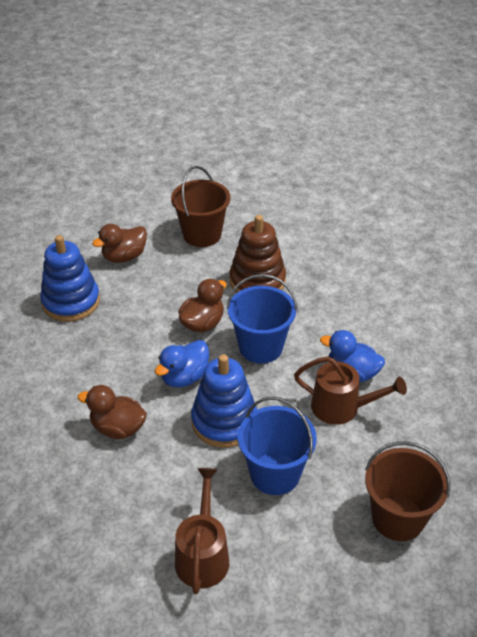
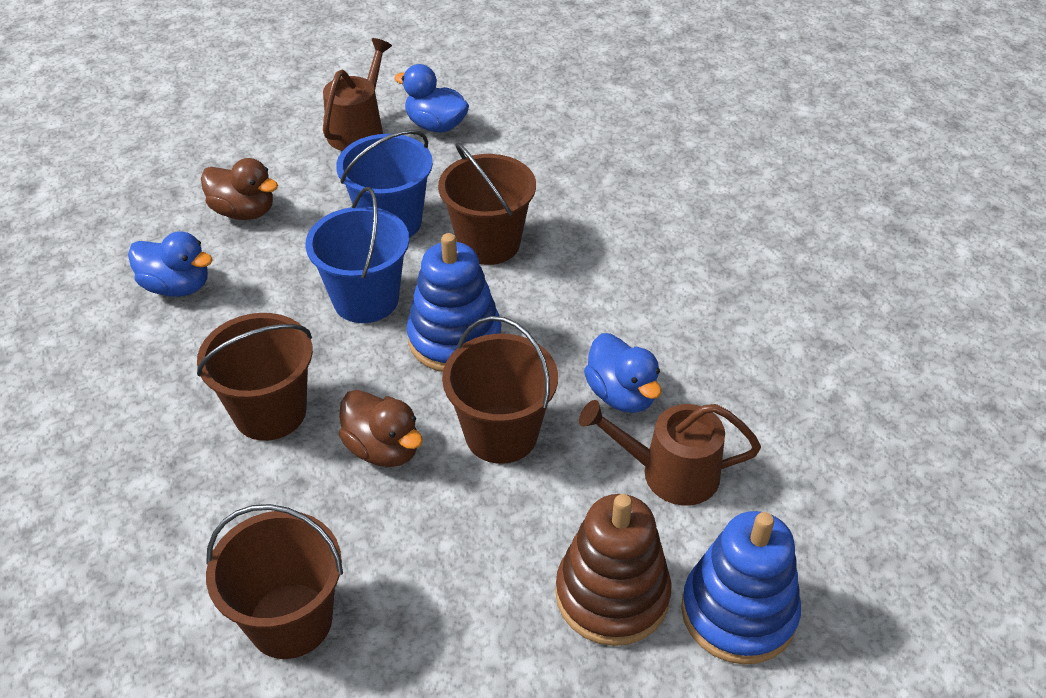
blue duck: [155,340,209,388] [320,330,385,382] = 2 -> [128,231,213,297] [395,64,469,133] [584,333,662,413] = 3
brown bucket: [171,166,231,247] [365,441,451,541] = 2 -> [197,313,313,441] [206,504,343,659] [438,142,536,265] [442,316,558,464] = 4
brown duck: [78,385,147,439] [92,224,147,263] [178,279,227,332] = 3 -> [201,158,278,220] [339,390,423,467] = 2

